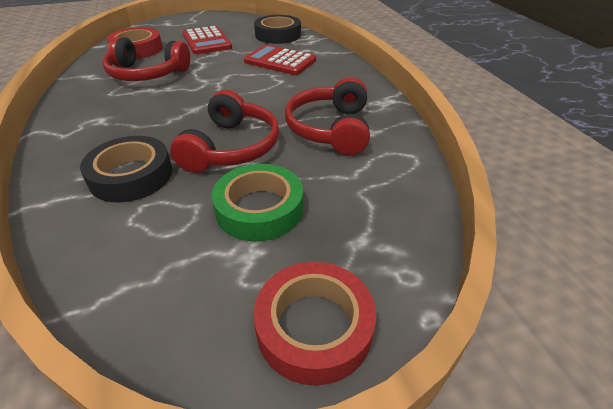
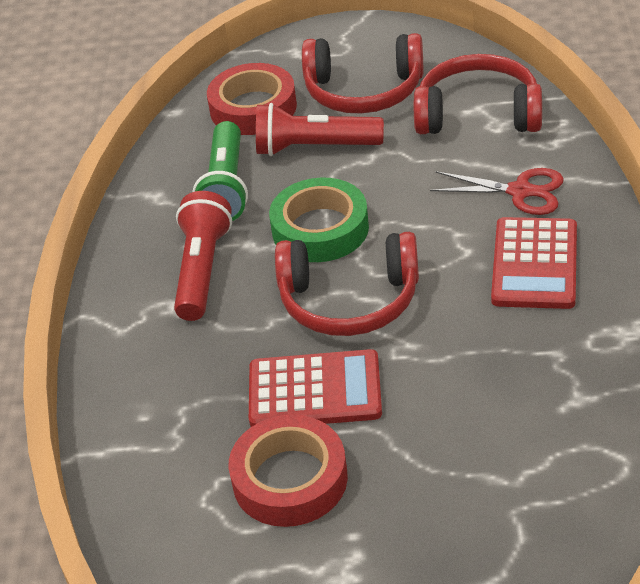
black tape: [80,136,172,202] [254,15,301,44] = 2 -> none = 0
green flashlight: none = 0 -> [193,121,248,221] = 1
red flashlight: none = 0 -> [174,191,232,321] [256,103,384,156] = 2
red scissors: none = 0 -> [430,168,564,215] = 1

